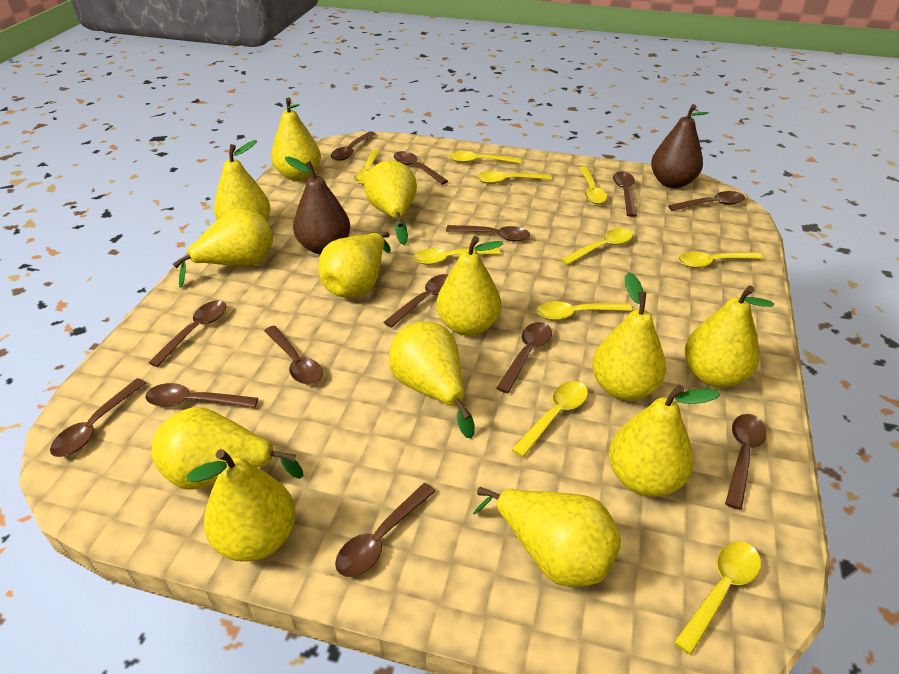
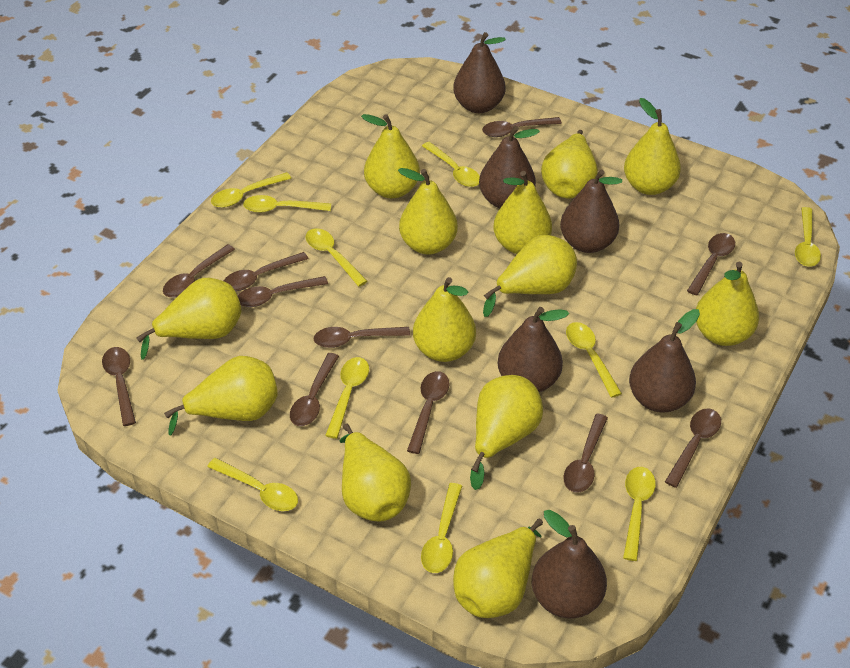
brown pear: [285,156,350,254] [651,104,709,188] = 2 -> [453,32,506,113] [479,126,540,208] [498,307,569,392] [532,510,607,618] [560,169,622,253] [629,309,700,412] = 6
brown spoon: [50,378,146,457] [145,383,258,408] [148,300,226,367] [264,326,323,385] [331,131,376,161] [335,483,436,577] [384,274,449,328] [394,151,448,185] [446,225,530,242] [496,322,552,393] [613,171,637,217] [668,191,745,211] [725,414,767,510] = 13 -> [102,347,136,426] [163,244,235,297] [224,252,308,291] [238,276,328,307] [290,353,339,426] [313,327,410,348] [407,371,450,454] [482,117,562,137] [563,414,608,493] [665,409,721,488] [687,233,735,295] = 11

